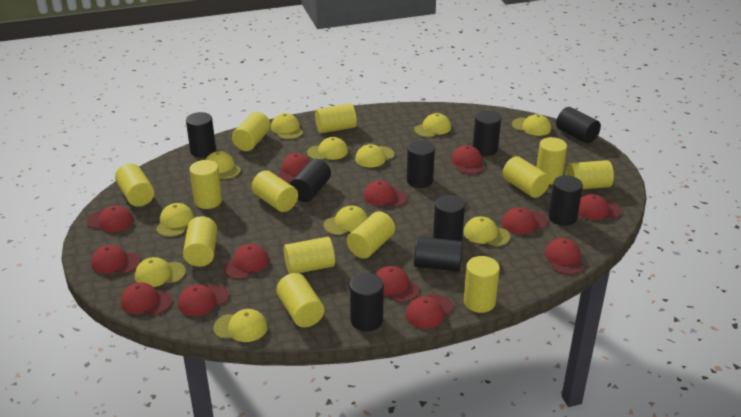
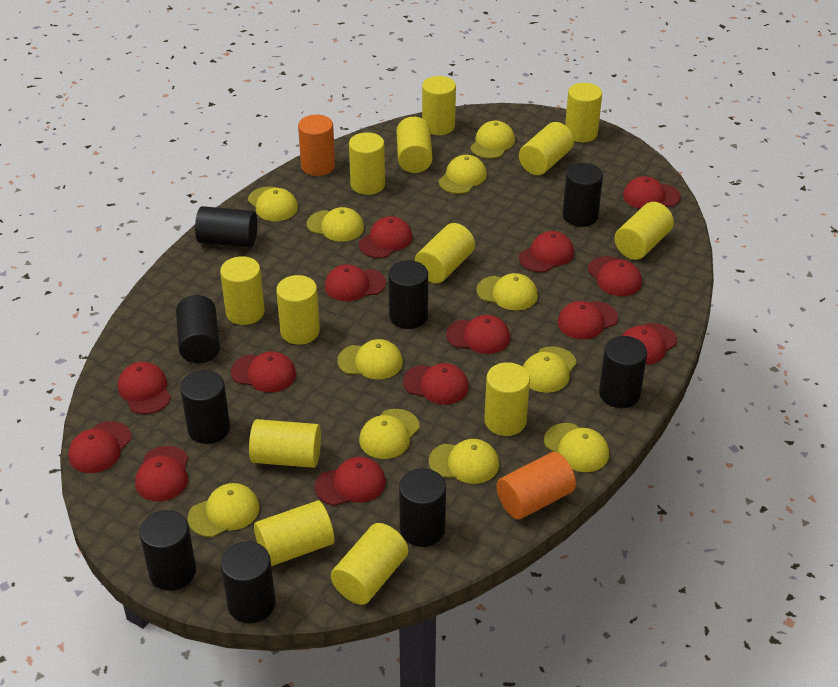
orange cylinder: none = 0 -> [298,114,335,176] [497,452,576,520] = 2
red cap: [87,206,133,232] [91,245,141,274] [121,282,172,315] [178,284,229,316] [223,244,269,279] [277,153,310,182] [363,180,407,207] [375,266,419,302] [405,294,453,329] [451,145,484,174] [502,207,548,234] [545,238,584,275] [578,194,621,220] = 13 -> [69,421,132,473] [118,362,171,414] [135,446,188,502] [231,351,296,392] [315,457,386,506] [325,264,386,301] [359,216,413,258] [403,363,469,405] [446,315,510,354] [519,231,574,273] [557,301,618,339] [588,256,642,296] [622,323,677,365] [623,176,681,209] = 14

